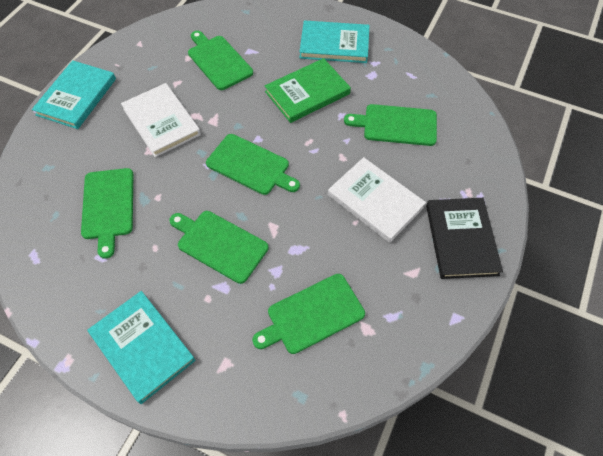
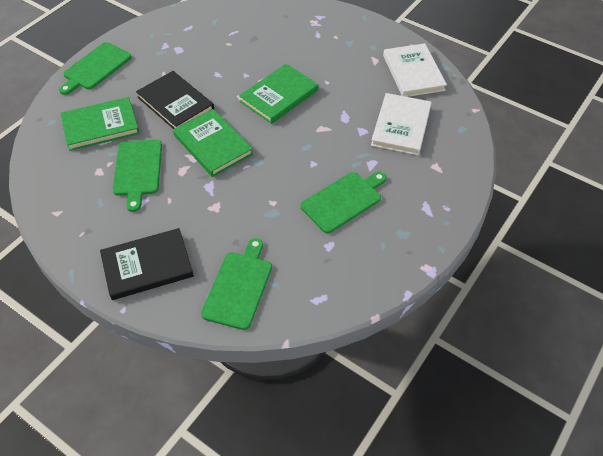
black book: [426,198,503,279] = 1 -> [100,228,194,300] [136,71,214,129] = 2
green book: [265,58,351,123] = 1 -> [60,97,140,151] [173,109,253,177] [239,64,318,124] = 3
green cutting board: [81,168,133,259] [169,211,269,284] [188,31,253,90] [206,134,300,195] [252,274,365,354] [344,104,437,146] = 6 -> [59,42,131,95] [113,140,162,212] [201,238,272,330] [300,172,387,233] = 4
turquoise book: [32,60,116,129] [88,291,196,404] [299,20,370,63] = 3 -> none = 0

